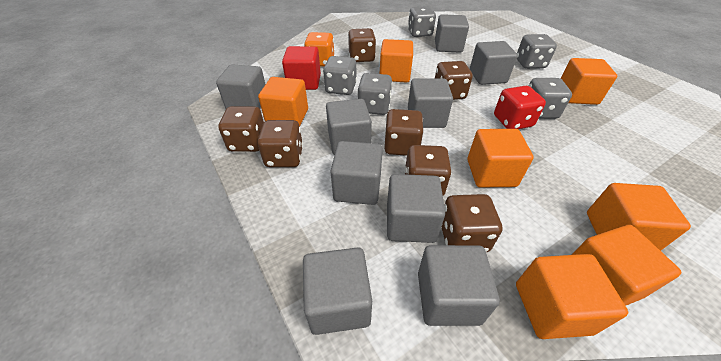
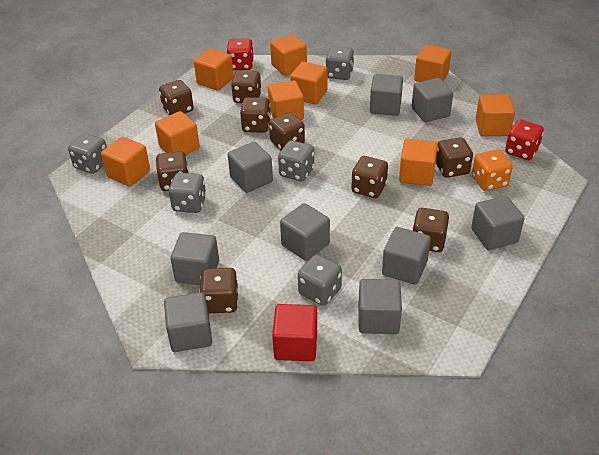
brown dice: [218,106,264,152] [257,120,303,167] [348,28,376,62] [384,109,423,156] [405,145,452,196] [435,61,473,100] [442,194,503,252] = 7 -> [156,151,189,191] [159,80,194,115] [199,268,238,314] [231,70,262,103] [240,97,271,133] [269,112,305,150] [351,156,388,198] [413,208,449,252] [436,138,473,178] = 9
orange cube: [258,77,308,126] [380,39,413,83] [467,129,534,187] [516,254,628,339] [560,58,617,105] [572,225,681,306] [587,183,691,251] = 7 -> [101,136,150,187] [155,111,200,155] [194,48,234,90] [268,81,304,120] [270,34,307,76] [290,61,328,104] [399,139,438,186] [414,45,451,82] [476,94,515,136] = 9
red dice: [494,86,546,129] = 1 -> [226,39,254,70] [505,120,544,160] = 2

